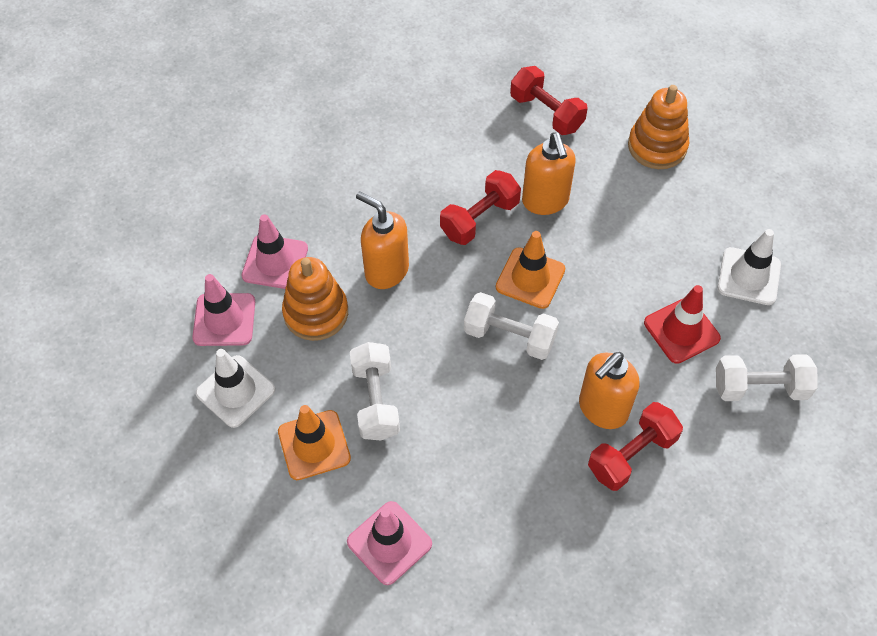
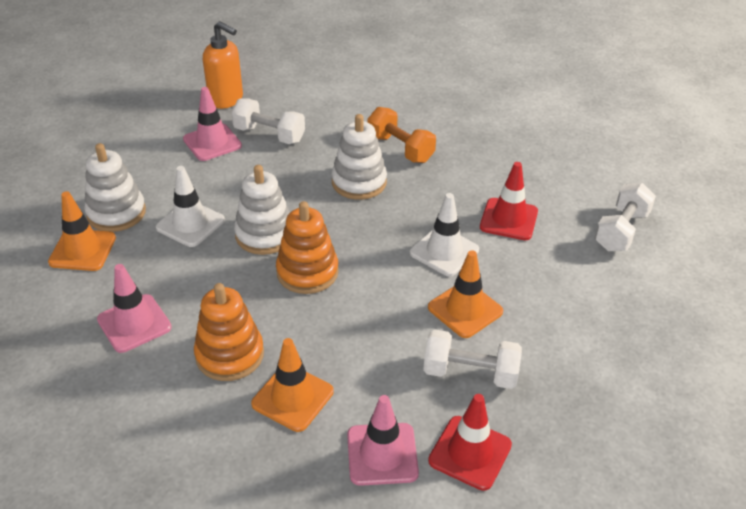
orange dumbbell: none = 0 -> [367,107,436,163] = 1
orange soap dispenser: [356,191,409,289] [522,132,576,215] [579,352,639,429] = 3 -> [203,21,243,109] = 1
orange traffic cone: [278,405,351,480] [496,231,565,309] = 2 -> [48,191,116,271] [251,338,334,432] [428,250,503,338] = 3
red dumbbell: [440,170,521,245] [510,66,588,135] [588,402,683,491] = 3 -> none = 0
red traffic cone: [644,285,721,364] = 1 -> [428,394,512,491] [480,162,538,240] = 2
white stacking toy: none = 0 -> [85,143,146,232] [234,165,290,255] [331,114,387,200] = 3

